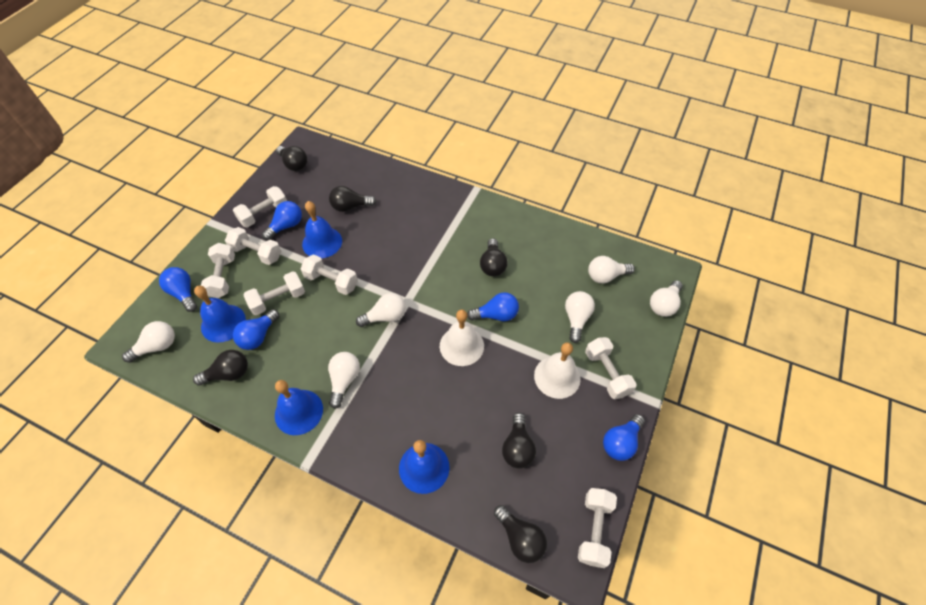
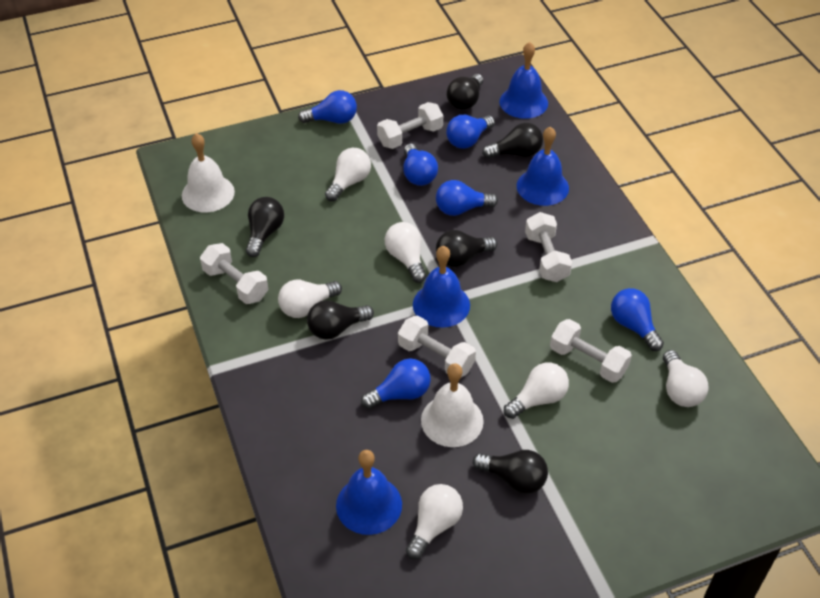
blue light bulb: [159,267,197,312] [233,309,279,350] [262,201,302,240] [467,292,519,321] [603,414,645,461] = 5 -> [298,90,357,124] [361,359,431,409] [403,144,438,186] [436,180,498,216] [446,115,495,149] [611,288,664,351] = 6
white dumbbell: [201,243,235,298] [225,227,281,265] [233,186,287,227] [243,271,305,315] [300,254,358,295] [578,488,617,568] [585,337,636,399] = 7 -> [200,243,269,304] [377,102,443,149] [398,315,476,377] [525,212,572,282] [550,319,632,383] = 5

